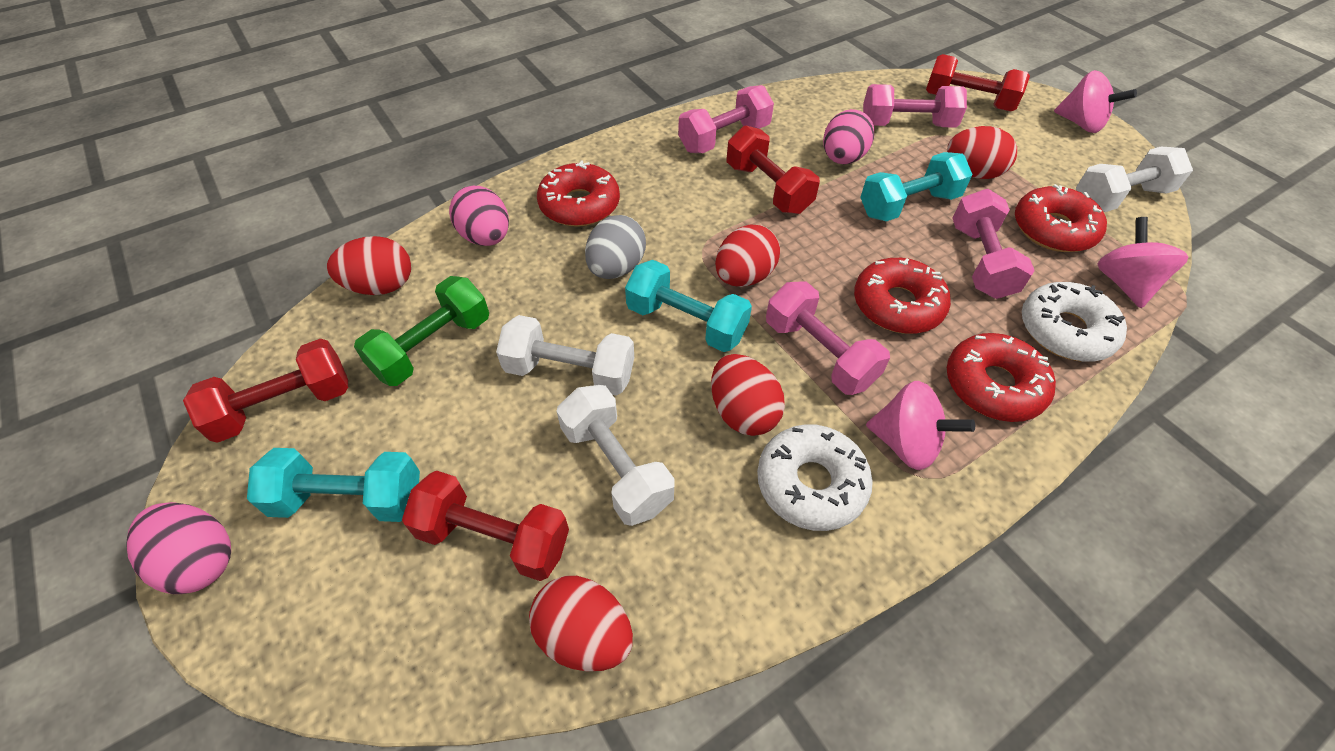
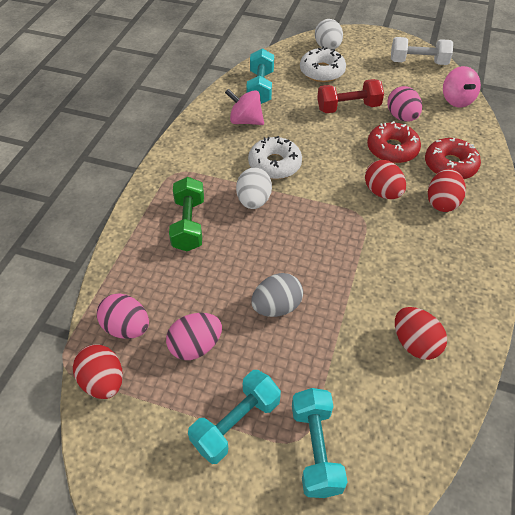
pink dumbbell: [678,85,774,153] [766,282,890,395] [863,84,967,128] [952,189,1035,299] = 4 -> none = 0
pink spinning top: [866,381,975,470] [1054,70,1137,133] [1097,217,1189,308] = 3 -> [225,89,264,125] [443,66,481,107] = 2
red donut: [537,160,620,227] [854,258,951,334] [947,333,1056,422] [1015,184,1107,252] = 4 -> [367,121,421,163] [425,138,481,179] = 2
red dumbbell: [183,339,348,443] [402,471,569,581] [727,126,820,214] [926,54,1030,111] = 4 -> [317,79,384,113] = 1
red egg: [327,236,411,295] [529,576,633,671] [711,354,785,436] [715,224,780,287] [947,126,1017,179] = 5 -> [73,344,123,399] [365,160,406,199] [395,307,447,360] [428,169,466,212] = 4
white dumbbell: [496,315,634,396] [557,385,675,526] [1076,147,1193,212] = 3 -> [391,37,453,65] = 1
white egg: none = 0 -> [236,168,272,209] [315,19,343,49] = 2

